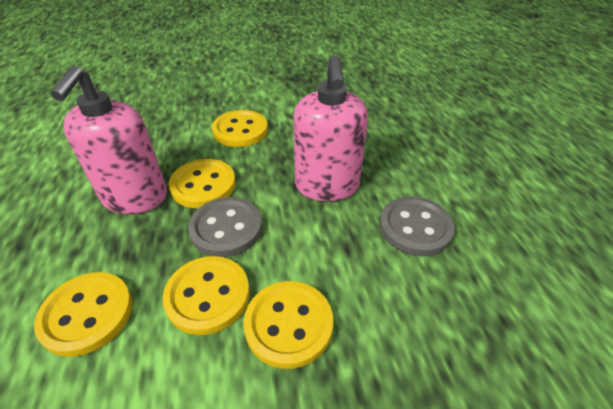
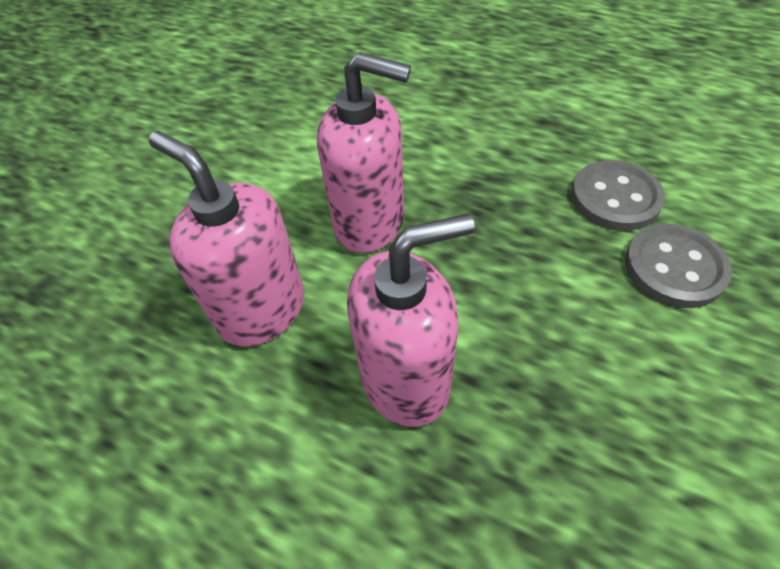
pink soap dispenser: [51,66,167,214] [293,55,368,202] = 2 -> [149,131,304,347] [317,52,411,253] [347,214,475,427] = 3
yellow button: [34,272,133,357] [163,256,250,335] [169,159,236,208] [212,110,268,147] [243,281,333,369] = 5 -> none = 0

